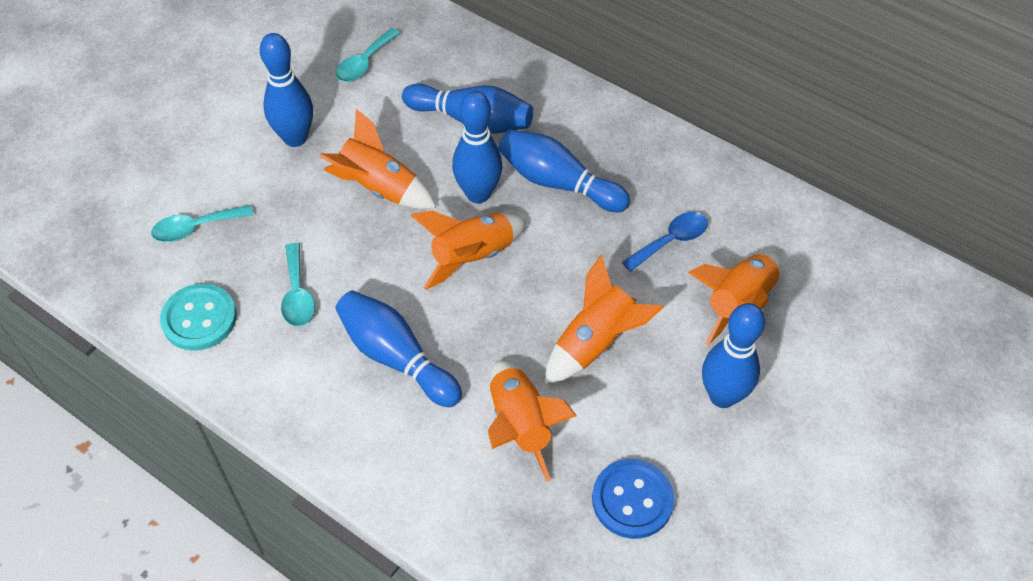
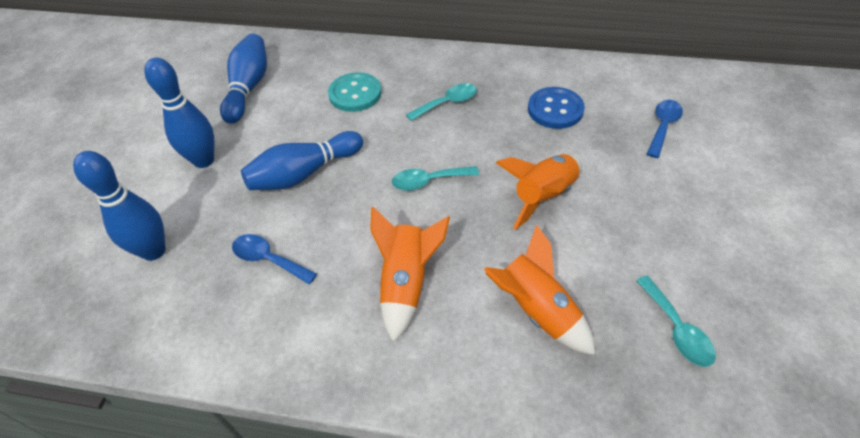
blue bowling pin: [260,33,313,147] [335,290,462,407] [402,83,533,134] [452,91,502,203] [498,129,630,212] [702,303,765,408] = 6 -> [73,151,166,261] [144,58,214,168] [220,34,267,124] [241,131,363,190] = 4
blue spoon: [622,212,708,272] = 1 -> [232,234,317,284] [647,100,683,158] = 2
orange rocket: [319,109,436,209] [411,211,527,290] [488,361,577,482] [545,255,664,384] [688,253,782,346] = 5 -> [370,207,450,343] [484,224,595,355] [496,154,582,230] = 3

